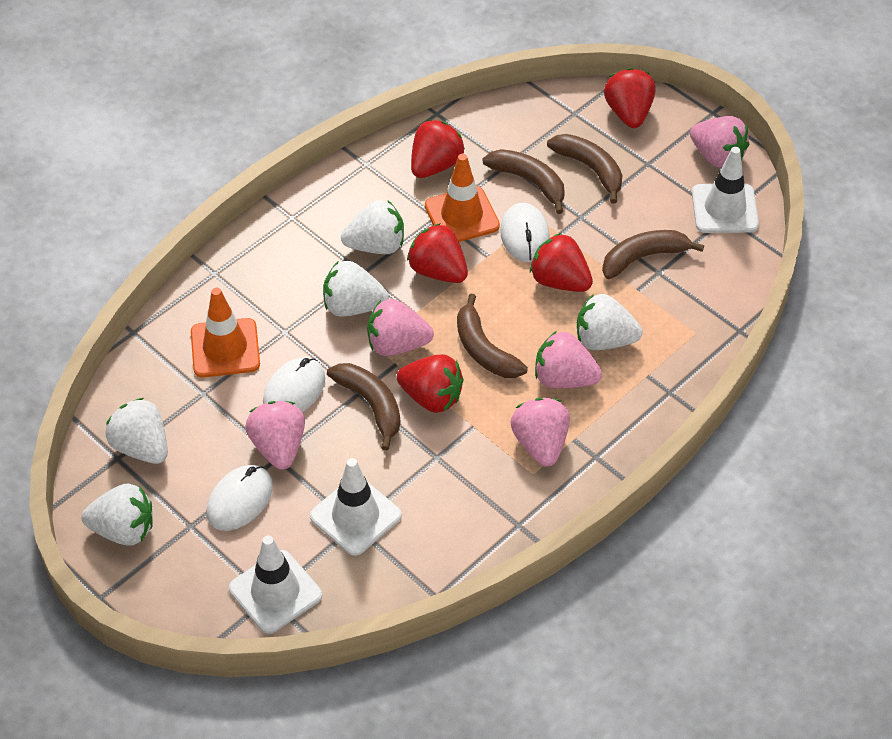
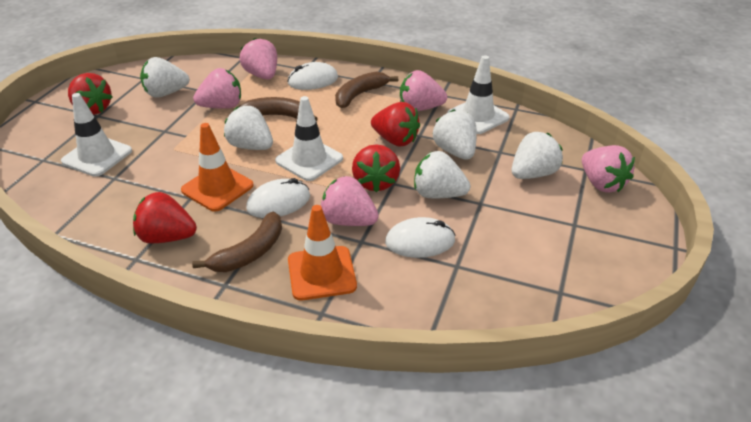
brown banana: [327,363,400,450] [457,294,528,378] [482,149,565,214] [547,134,622,204] [602,230,704,279] = 5 -> [192,212,282,272] [239,97,318,121] [335,72,398,108] = 3
red strawberry: [397,354,464,413] [407,223,468,283] [411,119,465,178] [530,233,593,292] [604,68,656,128] = 5 -> [68,73,112,115] [133,192,197,243] [352,144,400,193] [371,102,420,146] = 4

